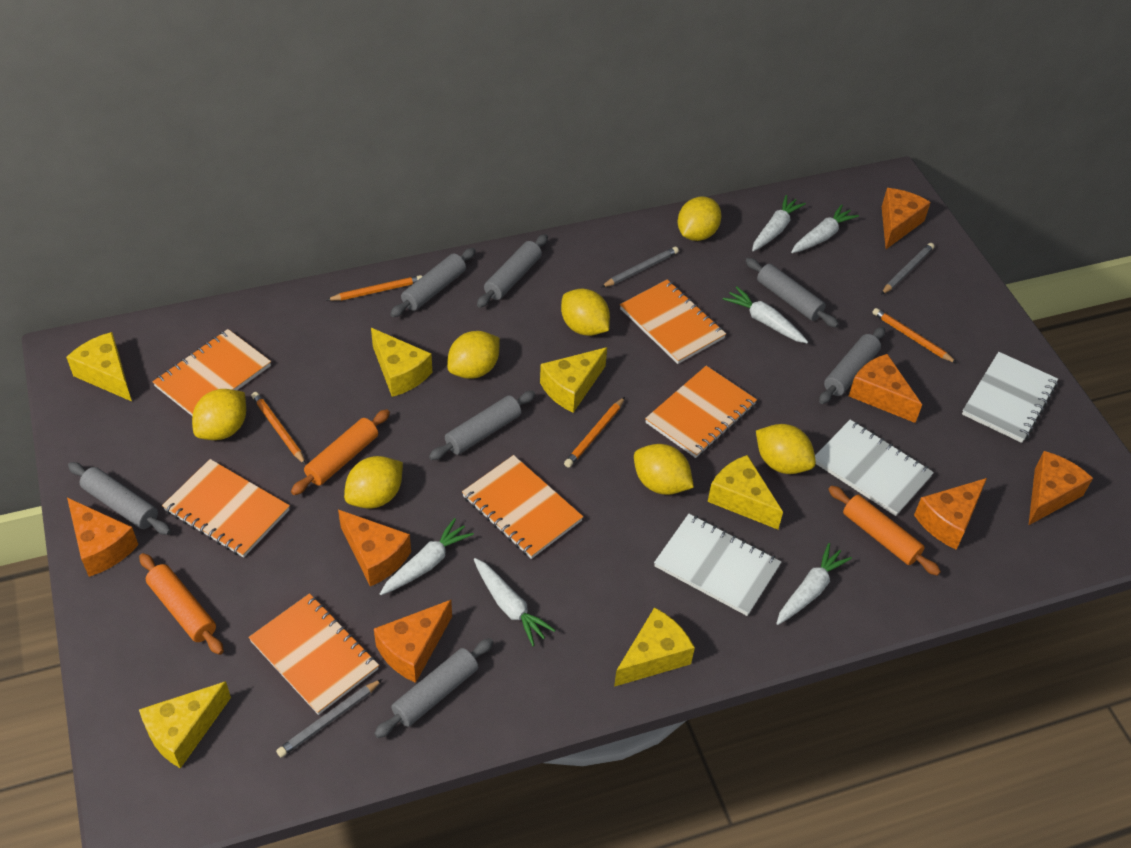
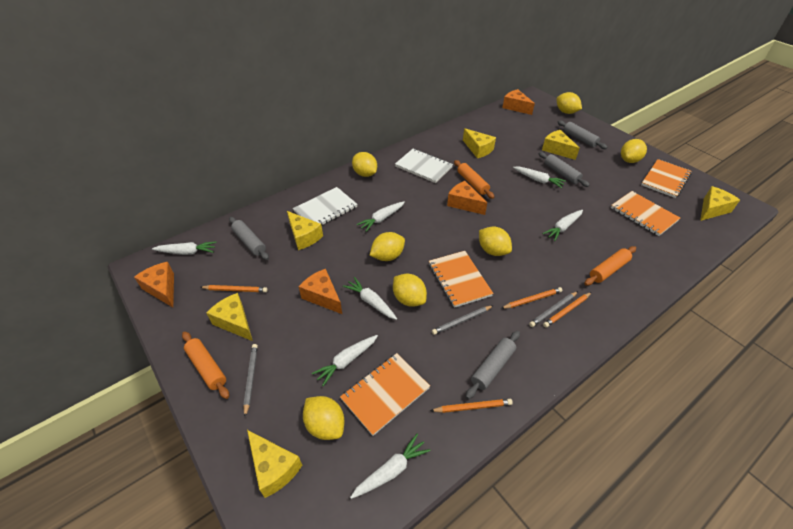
grey rolling pin: [68,462,171,535] [374,638,494,738] [390,248,476,317] [429,391,536,460] [477,234,548,308] [745,258,839,328] [819,327,885,404] = 7 -> [229,217,269,260] [466,331,520,399] [539,152,590,187] [557,120,608,149] = 4
orange cheese: [67,498,138,577] [338,510,411,586] [374,600,452,683] [849,354,922,423] [882,188,931,249] [914,478,987,550] [1028,451,1093,526] = 7 -> [134,262,174,307] [299,269,342,314] [447,181,487,215] [502,89,535,115] = 4
orange notebook: [152,329,271,416] [162,459,290,558] [248,593,379,715] [462,455,583,559] [620,280,726,364] [645,366,757,458] = 6 -> [340,353,430,436] [429,251,493,308] [611,191,680,236] [641,159,692,198] = 4
white carrot: [380,518,474,595] [474,558,556,646] [723,286,808,343] [752,195,806,251] [776,543,852,625] [791,205,859,253] = 6 -> [152,241,217,255] [312,335,378,386] [343,277,397,320] [350,434,430,499] [357,201,405,232] [513,167,566,188] [543,210,583,241] = 7
white notebook: [654,514,781,616] [815,420,934,516] [962,352,1058,443] = 3 -> [293,187,357,226] [395,149,453,183] = 2

